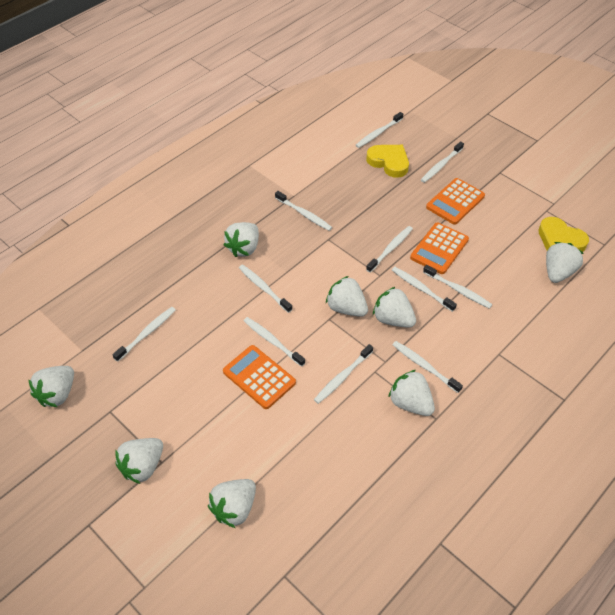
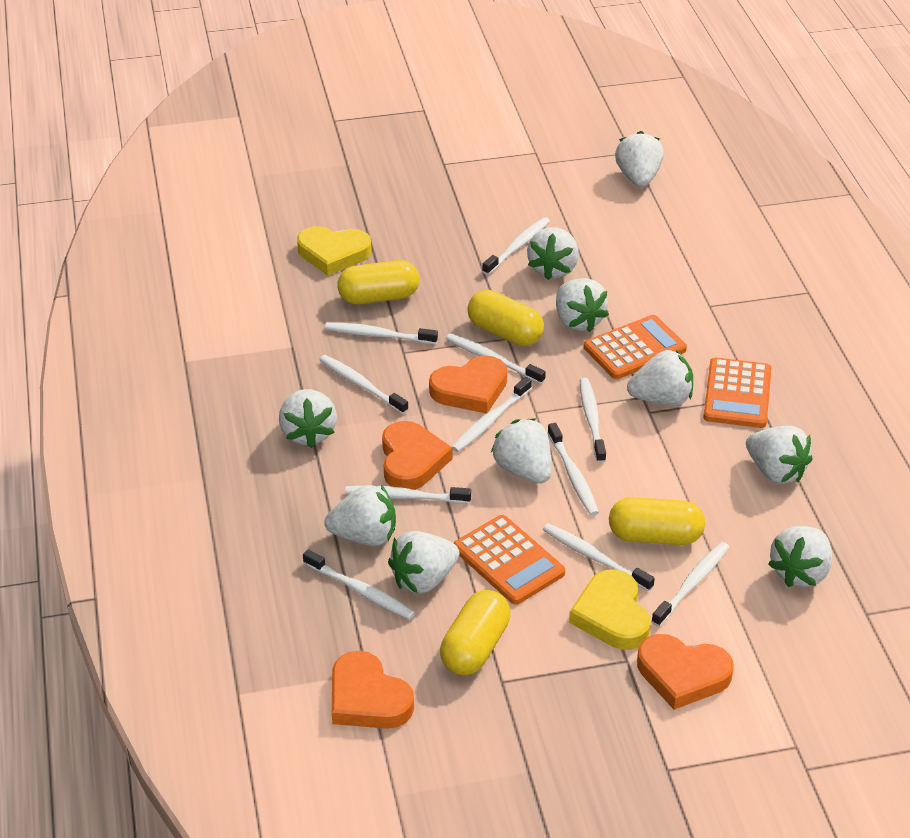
orange heart: none = 0 -> [332,651,414,729] [382,421,453,490] [429,355,507,414] [637,634,733,710] = 4
white strawberry: [28,366,74,407] [115,438,163,484] [208,479,256,528] [224,222,259,257] [326,276,368,317] [373,287,416,328] [388,370,435,416] [546,242,584,283] = 8 -> [279,389,337,448] [324,485,396,546] [388,531,459,594] [491,418,551,483] [527,227,579,280] [556,278,609,332] [615,131,664,187] [627,350,693,406] [746,426,812,484] [768,526,832,587] = 10
yellow capsule: none = 0 -> [337,260,420,304] [440,590,511,675] [467,290,544,346] [609,497,705,545] = 4

